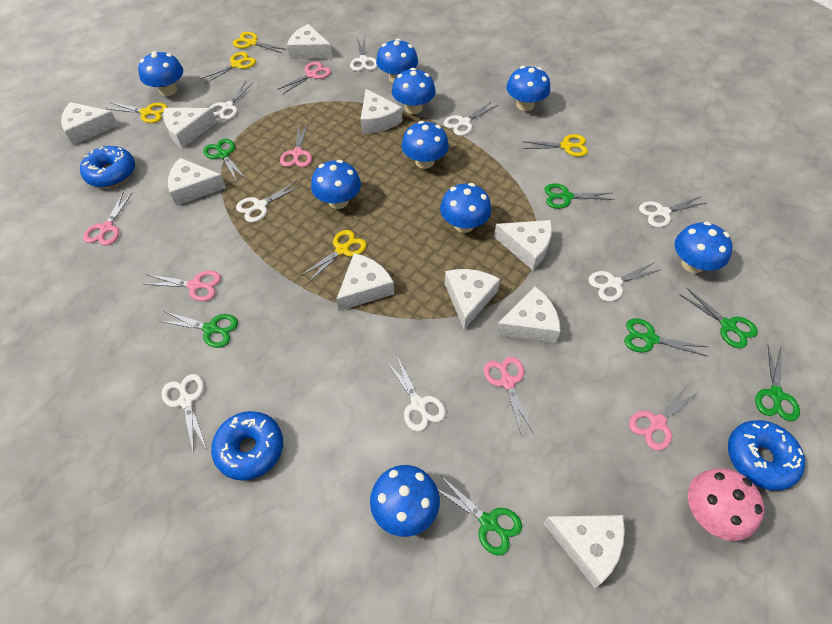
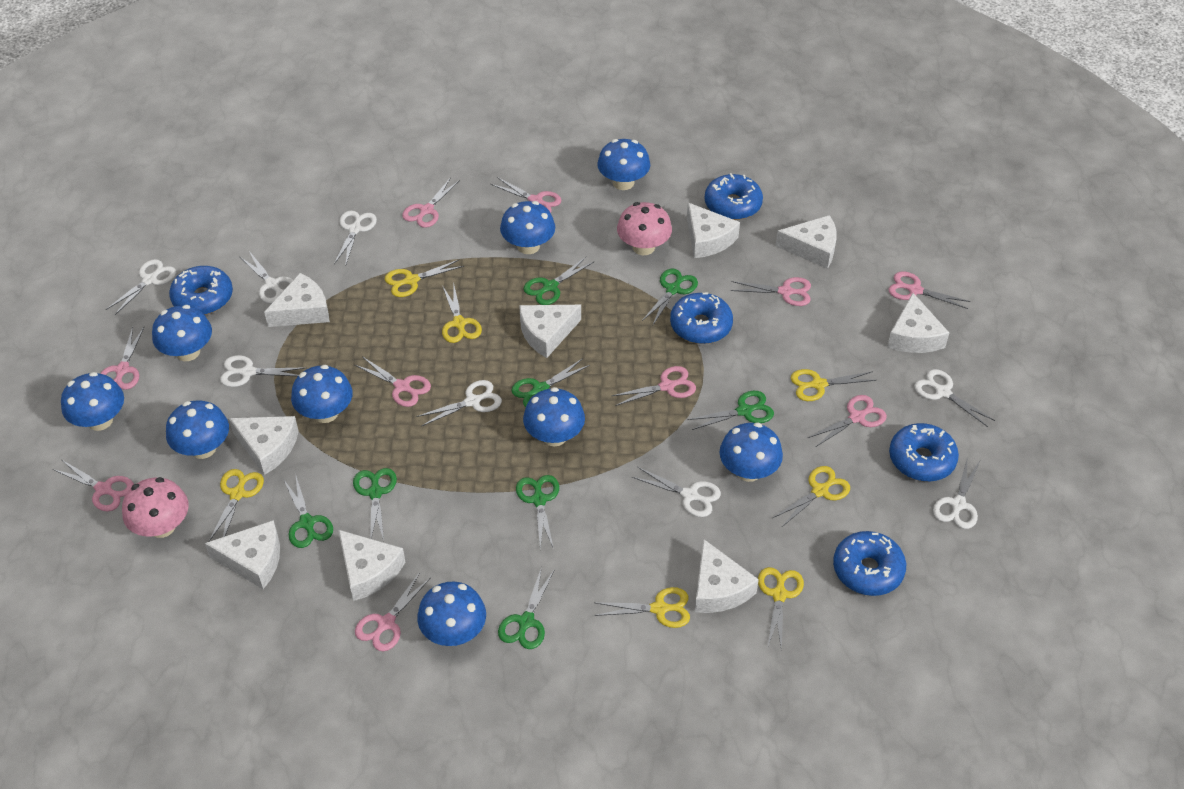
blue donut: [80,146,135,188] [211,411,283,481] [728,420,805,491] = 3 -> [169,266,233,315] [670,293,733,344] [705,173,763,220] [833,531,906,596] [889,423,959,482] = 5
green scissors: [159,311,238,348] [203,139,246,182] [438,475,522,556] [545,183,615,209] [624,318,708,357] [680,288,758,349] [755,345,800,421] = 7 -> [284,473,333,548] [353,468,397,540] [498,567,555,649] [511,358,590,407] [516,475,559,549] [523,257,594,305] [642,268,698,326] [688,391,774,430] = 8
pink mushroom: [688,468,764,541] = 1 -> [122,477,189,538] [617,202,672,255] = 2
pink scissors: [83,192,132,246] [143,271,221,301] [277,62,331,94] [280,123,312,167] [484,357,534,436] [629,385,700,450] = 6 -> [53,460,134,511] [100,327,144,390] [355,356,431,407] [355,572,430,651] [402,177,460,228] [491,177,562,213] [612,366,696,406] [731,277,811,306] [808,395,887,447] [888,272,971,309] = 10
white cheese: [61,102,118,145] [163,108,217,149] [168,158,226,206] [287,24,332,59] [336,253,394,311] [360,89,402,133] [445,269,500,330] [494,220,552,270] [495,286,560,343] [543,515,625,588] = 10 -> [205,520,280,589] [229,416,299,475] [264,273,330,327] [338,530,405,601] [519,305,581,358] [687,203,740,258] [695,539,759,613] [775,215,837,269] [887,293,949,353] = 9
yellow scissors: [108,102,168,123] [200,52,256,84] [233,32,287,53] [301,230,367,283] [522,134,588,157] = 5 -> [209,469,264,541] [385,259,464,297] [442,285,482,343] [594,587,690,628] [758,567,804,652] [773,466,850,528] [791,369,877,401] = 7

